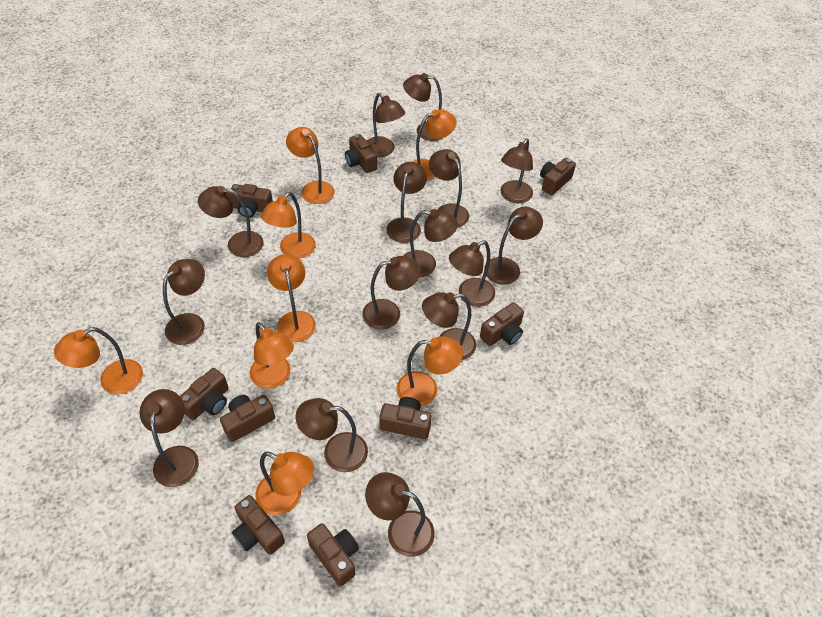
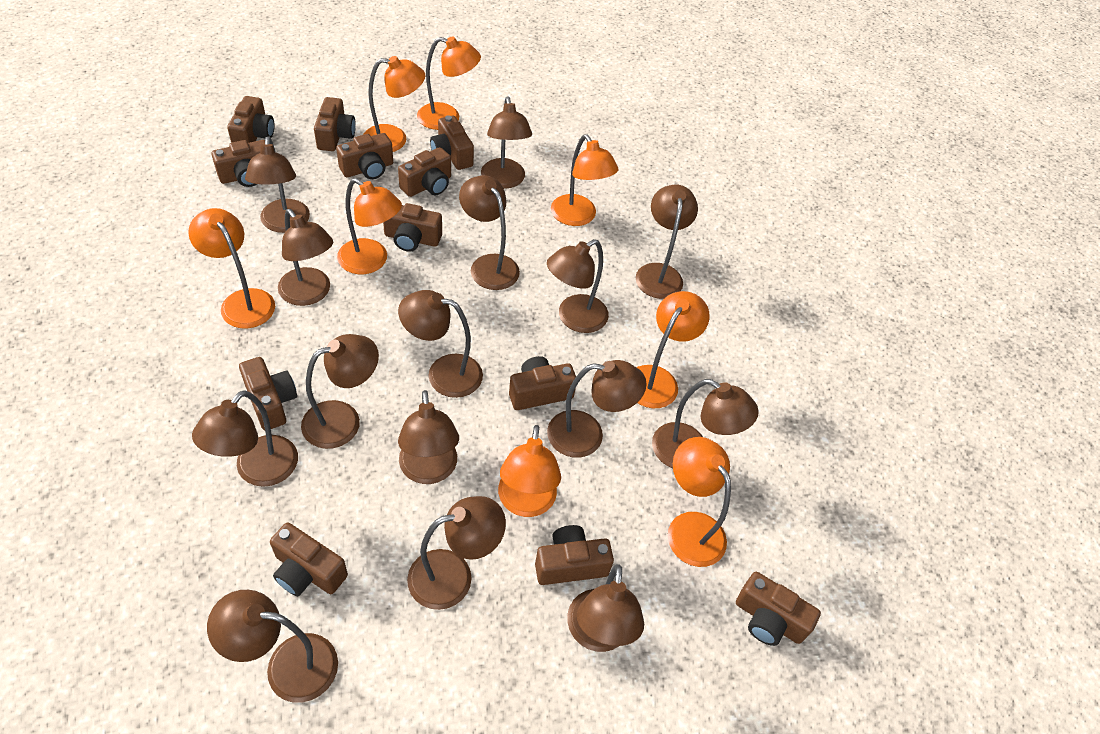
brown camera: [180,368,229,420] [220,395,275,442] [229,184,273,218] [232,495,285,555] [307,523,359,586] [345,134,377,173] [379,397,432,439] [480,302,524,346] [540,158,576,195] = 9 -> [211,140,265,187] [227,96,275,143] [239,357,297,431] [270,522,348,596] [314,97,356,151] [336,133,393,179] [383,203,442,252] [398,147,451,197] [430,115,474,170] [509,356,576,410] [535,525,614,585] [736,572,821,646] = 12

